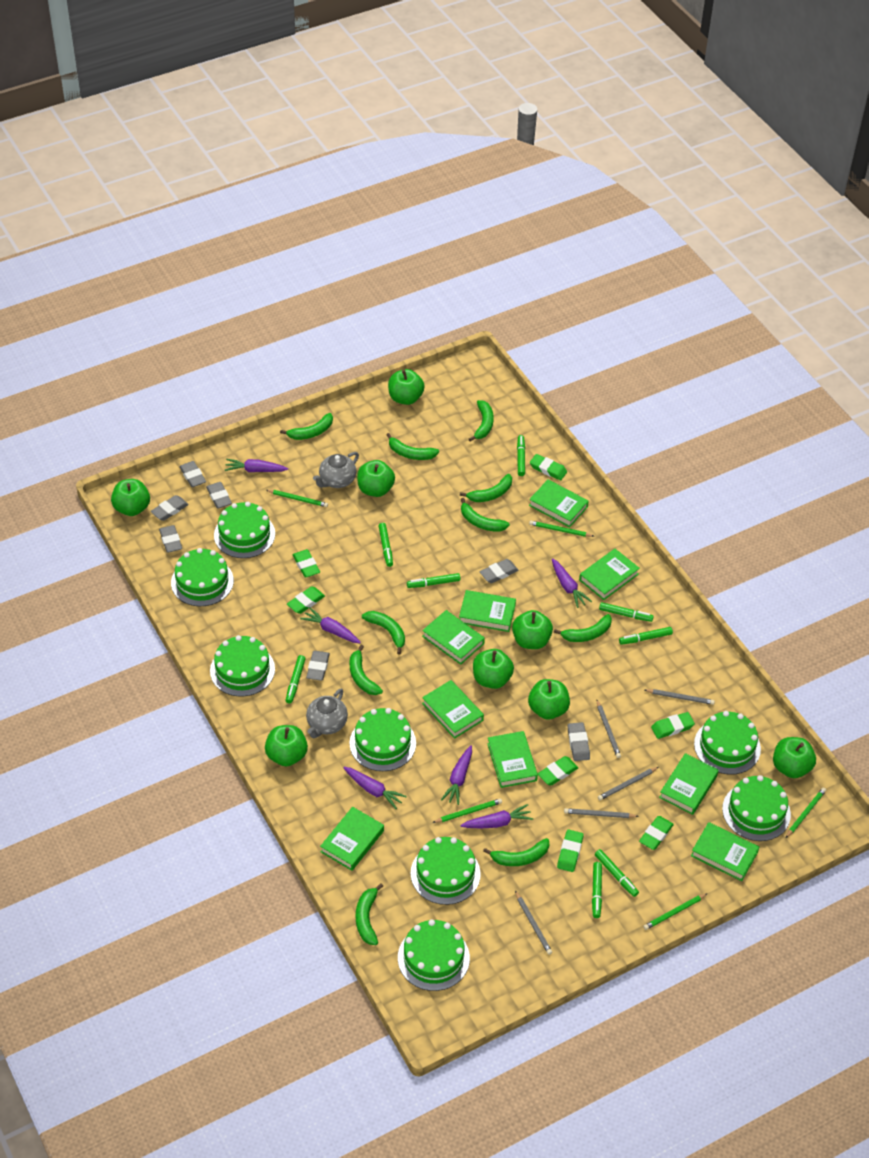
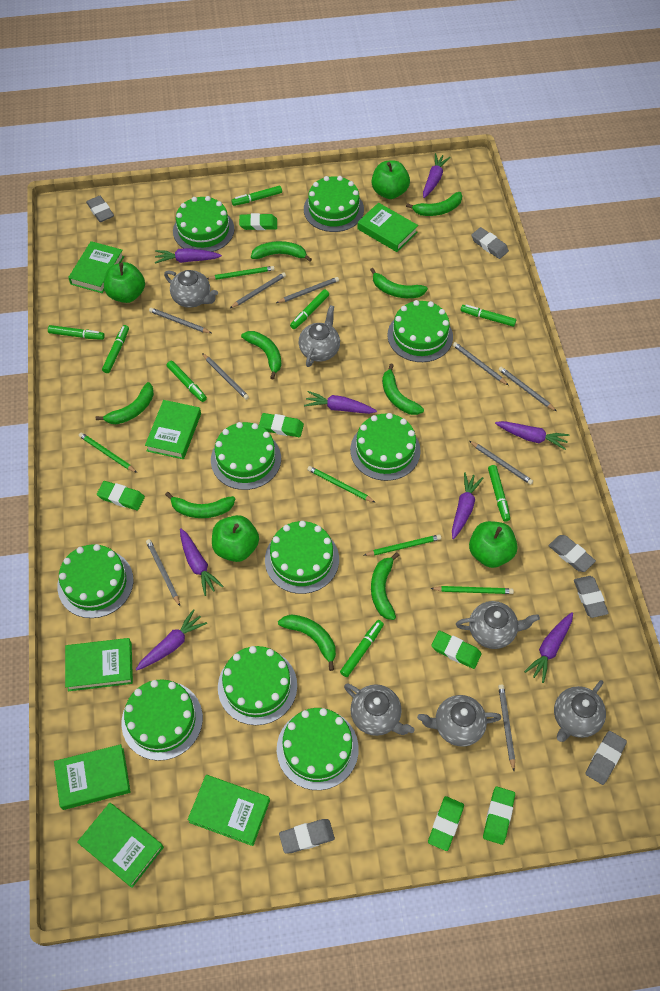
green apple: [111,479,150,516] [265,725,308,766] [357,460,395,497] [388,369,425,405] [473,649,514,689] [512,610,553,649] [528,679,570,720] [773,737,816,778] = 8 -> [104,262,145,303] [212,515,259,562] [372,160,410,199] [469,521,518,568] = 4
green banana: [280,413,333,440] [350,645,383,695] [356,883,383,945] [362,611,405,655] [387,433,439,460] [460,474,512,502] [461,498,510,532] [469,400,494,442] [483,838,549,866] [554,614,612,642] = 10 -> [96,382,154,424] [165,492,235,518] [241,331,282,379] [251,241,312,262] [278,614,336,671] [370,268,428,298] [371,552,399,620] [382,364,424,415] [406,192,462,216] = 9
green book: [320,807,384,871] [422,610,485,665] [422,680,484,739] [459,590,516,632] [487,731,538,788] [529,480,589,527] [579,549,640,600] [659,753,719,815] [691,822,759,881] = 9 -> [54,744,131,810] [65,638,133,691] [68,241,124,293] [77,803,164,888] [145,400,201,459] [188,775,270,846] [358,203,418,252] = 7
green cake: [171,548,234,606] [210,635,275,697] [214,502,275,558] [349,708,416,771] [398,919,470,991] [410,837,481,905] [694,711,761,775] [722,775,791,841] = 8 -> [57,544,133,618] [121,679,203,761] [173,196,234,252] [211,422,281,490] [218,646,297,725] [265,521,339,594] [277,708,359,790] [304,176,364,232] [350,413,421,481] [388,300,453,362] = 10
green eraser: [287,586,325,614] [292,549,320,578] [530,454,567,480] [538,756,578,786] [557,829,583,872] [639,816,674,850] [651,712,695,739] = 7 -> [97,481,145,510] [239,213,277,230] [259,413,304,437] [428,796,464,851] [431,631,481,669] [483,786,515,845] = 6
grey eraser: [151,495,189,521] [159,525,182,553] [179,461,206,487] [206,482,232,509] [306,651,330,681] [480,559,518,583] [568,722,590,761] = 7 -> [86,196,114,222] [279,819,335,853] [471,227,509,259] [549,535,596,572] [574,576,609,618] [585,731,627,785] = 6
grey pencil: [515,891,552,955] [564,808,639,818] [597,700,621,758] [598,767,658,800] [645,689,715,705] = 5 -> [146,539,180,606] [149,308,211,333] [202,353,249,400] [230,272,286,308] [276,277,339,303] [453,342,508,385] [469,441,533,485] [498,367,556,411] [498,684,515,771] = 9
grey teapot: [306,689,348,738] [313,452,359,488] = 2 -> [164,270,218,308] [298,305,340,367] [344,683,415,736] [417,695,501,747] [456,601,540,649] [554,680,606,742] = 6
purple carrot: [225,459,288,472] [300,607,361,643] [343,767,407,809] [441,745,472,805] [460,804,533,828] [552,558,592,608] = 6 -> [136,609,207,670] [155,248,222,264] [180,528,223,596] [304,391,377,414] [423,153,451,198] [452,472,483,539] [495,421,569,450] [524,612,573,683] = 8

